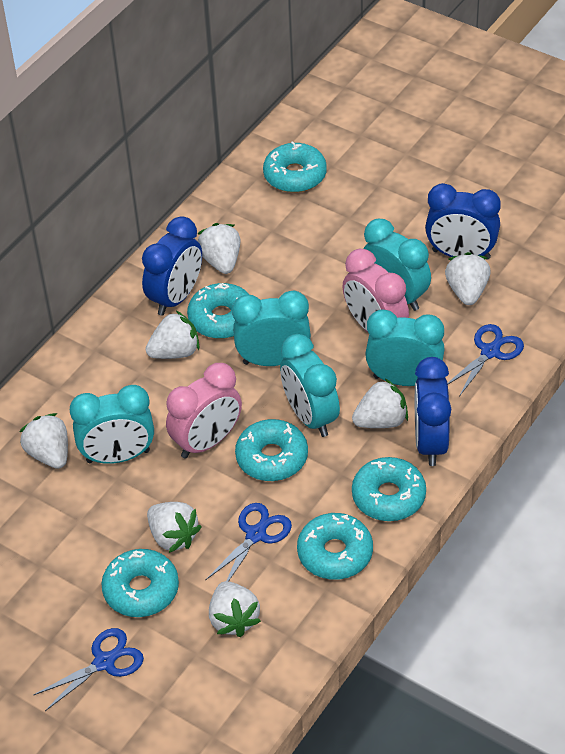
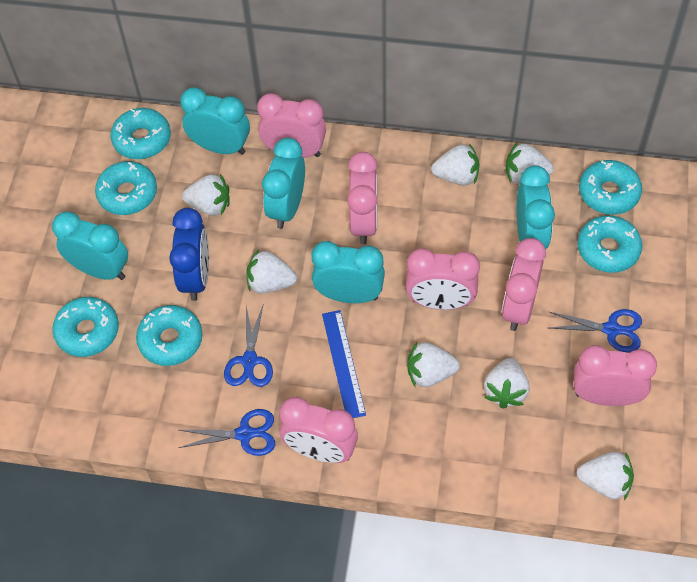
blue clock: [142,216,202,316] [415,357,451,466] [425,183,501,260] = 3 -> [169,208,209,301] = 1
blue ruler: none = 0 -> [322,310,366,418] = 1
pink clock: [166,363,242,459] [343,249,409,332] = 2 -> [257,93,326,158] [279,397,358,463] [347,152,378,244] [406,248,480,310] [501,238,546,331] [574,345,657,406] = 6

